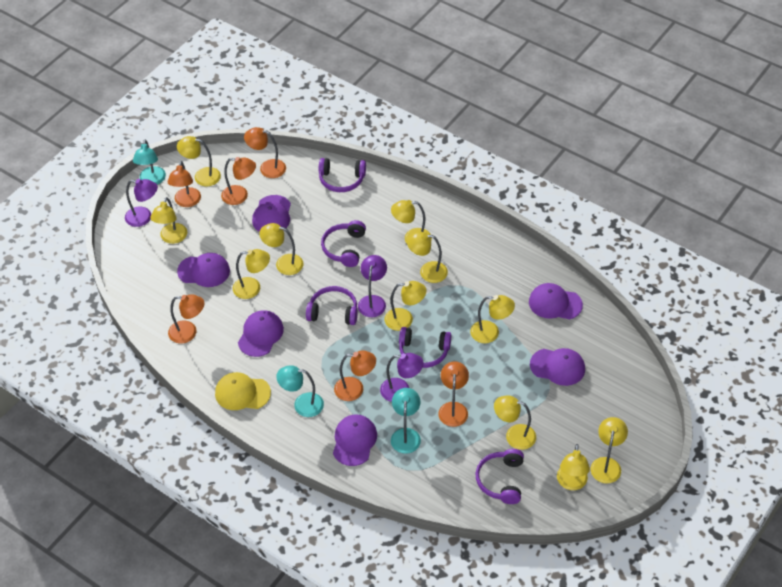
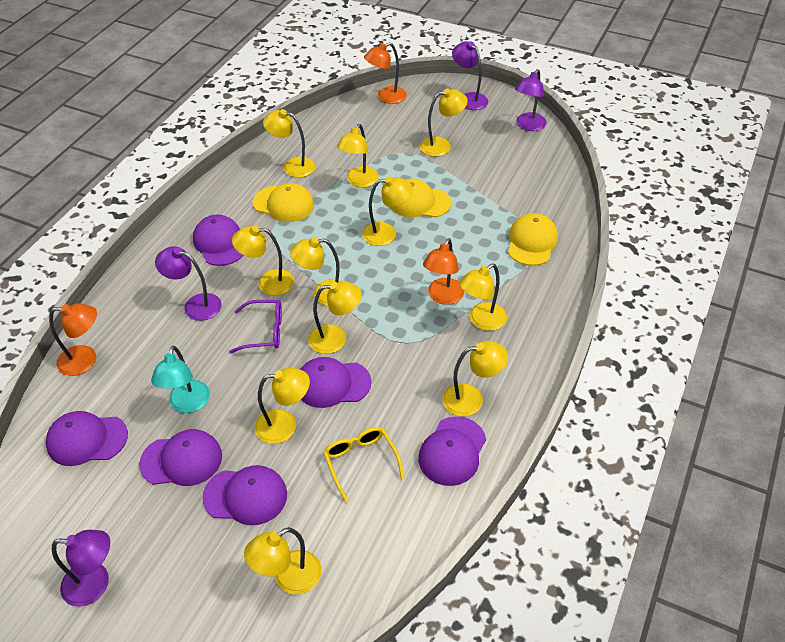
orange lamp: [168,161,201,207] [168,294,204,344] [221,157,256,205] [244,127,286,178] [334,350,376,401] [438,361,469,427] = 6 -> [49,303,97,376] [364,42,407,104] [423,238,465,305] = 3
purple glasses: none = 0 -> [229,300,282,353] = 1
purple headphones: [306,286,358,325] [319,158,366,192] [321,220,366,267] [399,327,451,368] [476,449,524,504] = 5 -> none = 0
purple lamp: [125,179,158,227] [358,255,387,317] [380,353,424,402] = 3 -> [52,530,110,607] [155,246,222,321] [452,41,488,110] [515,69,546,131] = 4
turquoise lamp: [133,139,166,185] [276,365,324,417] [391,388,421,454] = 3 -> [151,345,210,413] = 1
yellow cap: [215,372,271,410] = 1 -> [253,183,314,222] [390,178,451,217] [508,213,558,266] = 3
yellow glasses: none = 0 -> [323,427,404,502] = 1

